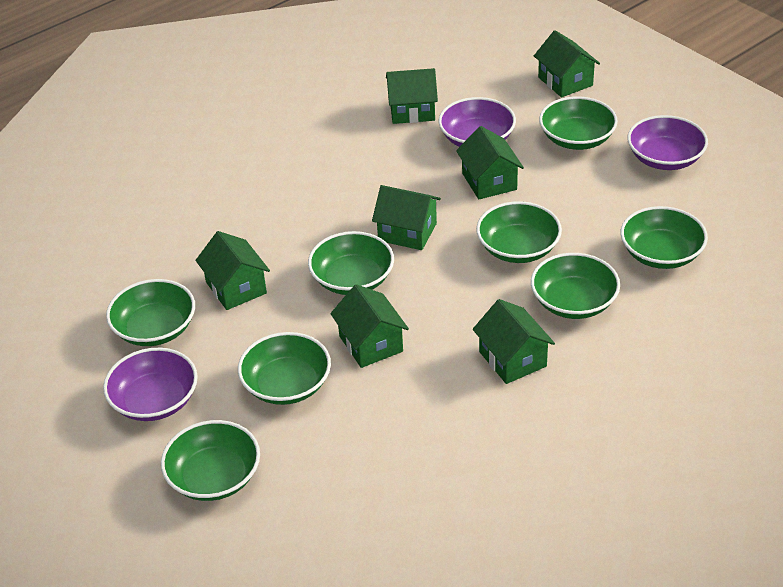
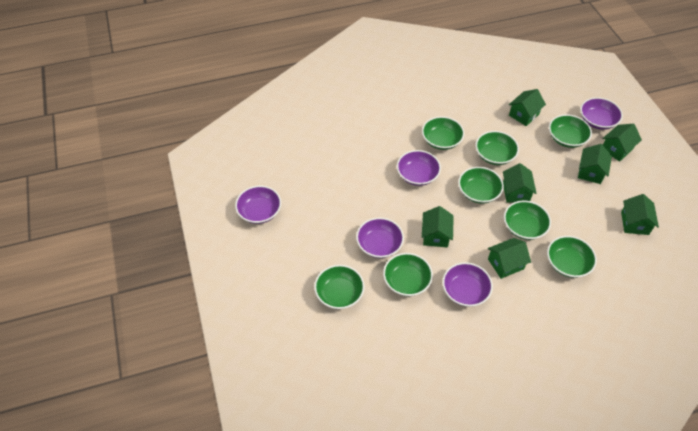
purple bowl: [103,348,198,421] [439,97,516,147] [627,115,708,170] = 3 -> [235,186,281,224] [356,218,404,258] [397,150,441,186] [442,262,493,307] [580,97,623,130] = 5

